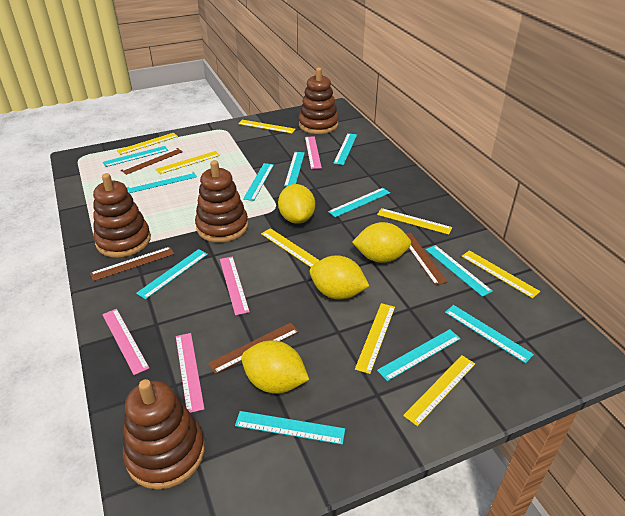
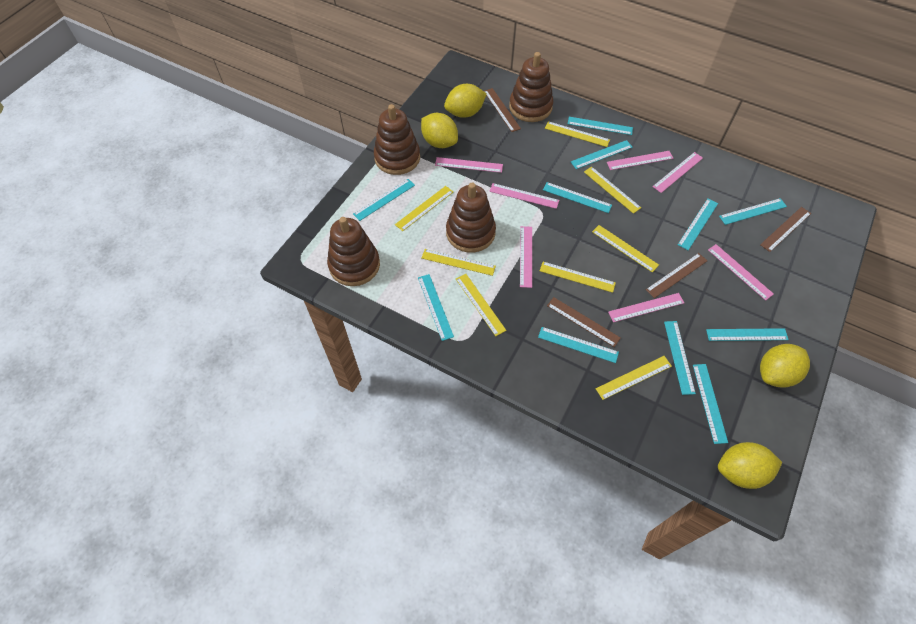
pink ruler: [102,309,149,375] [176,333,204,413] [220,257,250,315] [305,136,322,169] = 4 -> [435,157,503,173] [489,183,559,209] [520,226,532,288] [607,151,673,170] [608,293,684,322] [652,152,703,193] [708,244,774,301] = 7

